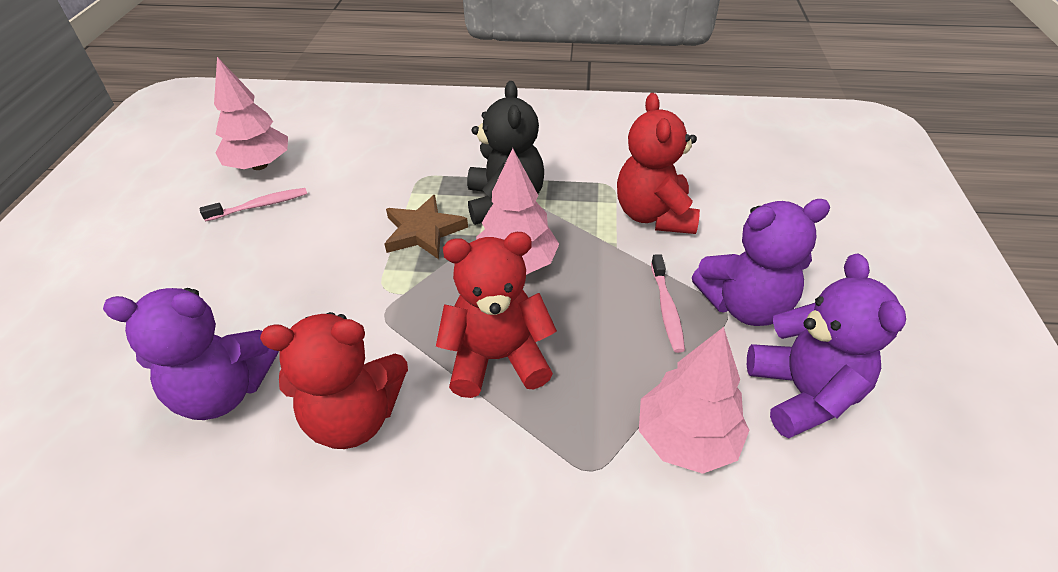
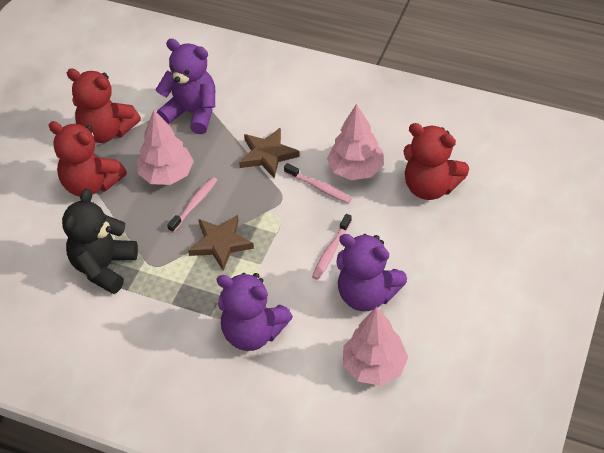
brown star: [384,195,468,259] = 1 -> [188,215,254,271] [239,128,300,178] = 2
pink toothbrush: [200,188,307,222] [651,254,685,353] = 2 -> [167,177,217,233] [284,163,352,203] [312,214,352,280] = 3

